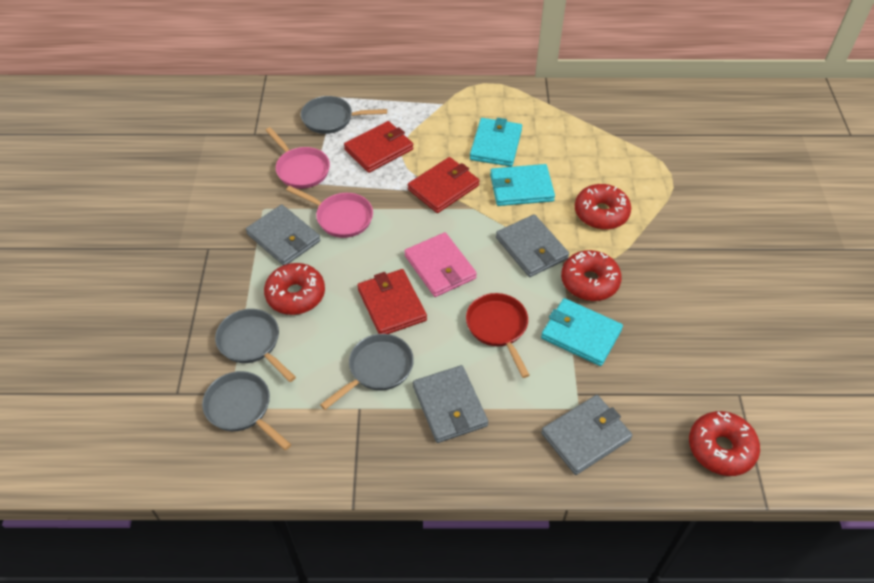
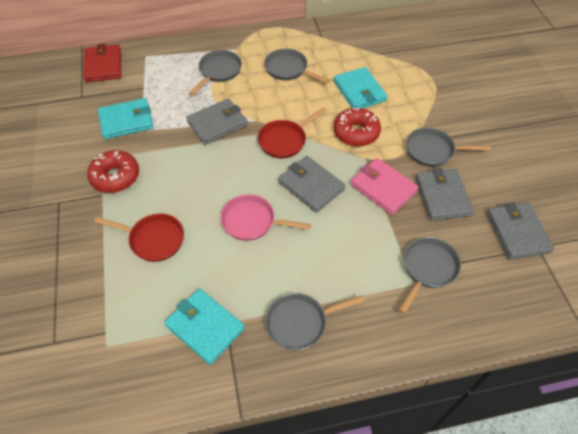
grey pan: [202,371,291,450] [215,309,296,382] [301,96,387,134] [320,334,414,410] = 4 -> [189,50,242,95] [264,49,330,83] [265,293,365,350] [399,237,461,314] [406,127,491,167] = 5
pink pan: [265,127,330,189] [286,186,373,238] = 2 -> [221,194,311,241] = 1
red donut: [264,263,325,315] [561,250,622,301] [575,184,631,230] [689,411,760,476] = 4 -> [87,150,139,193] [333,107,381,147] = 2
red pan: [466,293,530,378] = 1 -> [94,213,184,262] [258,107,327,158] = 2
red wallet: [344,121,413,173] [357,269,427,334] [408,157,480,213] = 3 -> [83,44,121,83] = 1

